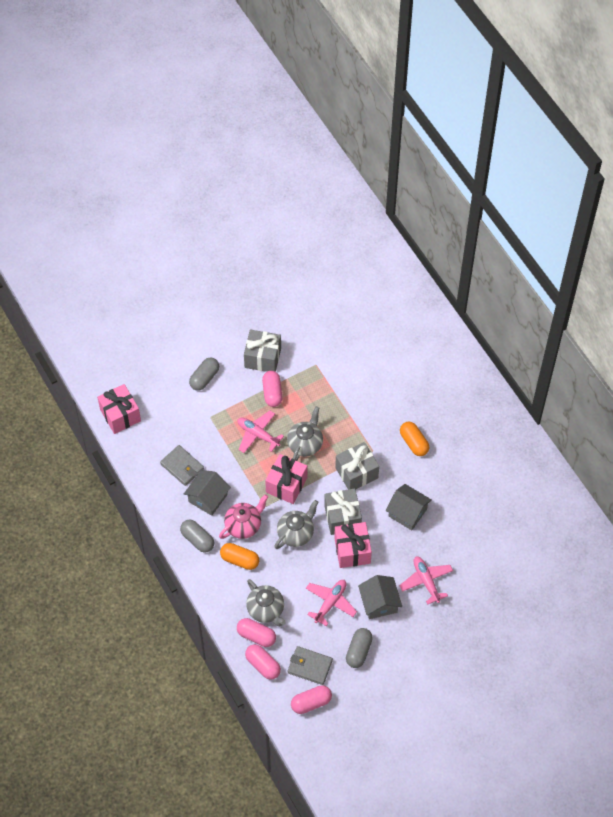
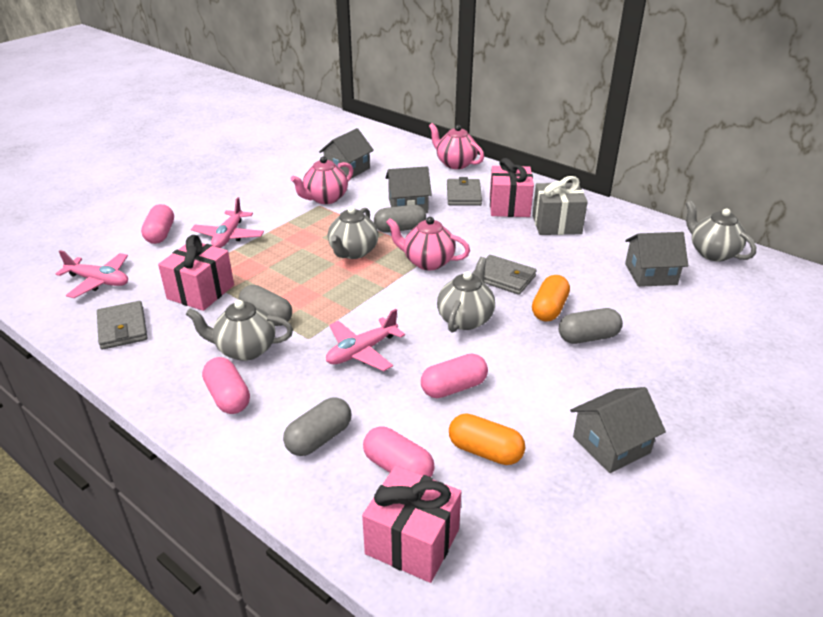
grey capsule: [180,520,214,553] [189,358,219,391] [346,628,373,668] = 3 -> [238,285,292,326] [283,397,351,456] [374,205,426,233] [559,308,623,344] = 4
grey gift: [244,330,281,372] [324,488,362,535] [335,442,379,490] = 3 -> [532,176,588,235] = 1
grey house: [184,470,231,516] [358,575,402,619] [386,484,432,530] = 3 -> [319,128,374,179] [386,166,432,213] [570,387,666,473] [625,232,688,287] = 4
grey teapot: [246,579,286,626] [274,500,318,549] [287,406,323,461] = 3 -> [186,300,293,361] [328,206,378,259] [437,257,495,333] [686,201,756,262] = 4
grey wallet: [160,445,204,486] [288,646,333,685] = 2 -> [97,301,147,350] [447,177,482,206] [472,255,537,295] = 3
pink teapot: [219,494,268,539] = 1 -> [291,156,353,204] [386,217,470,270] [429,123,484,169] = 3

